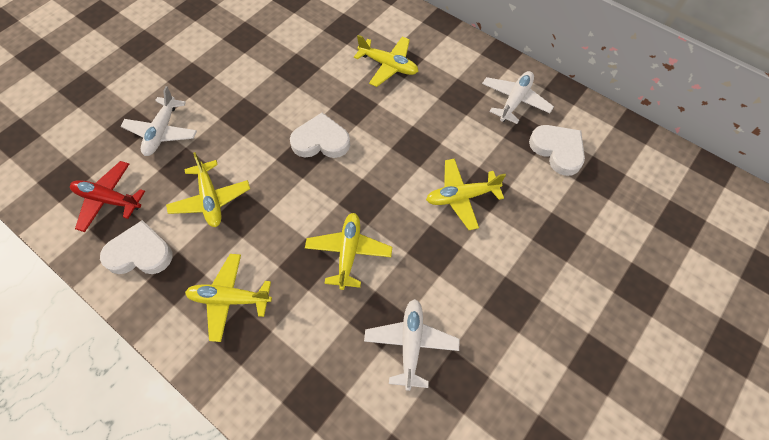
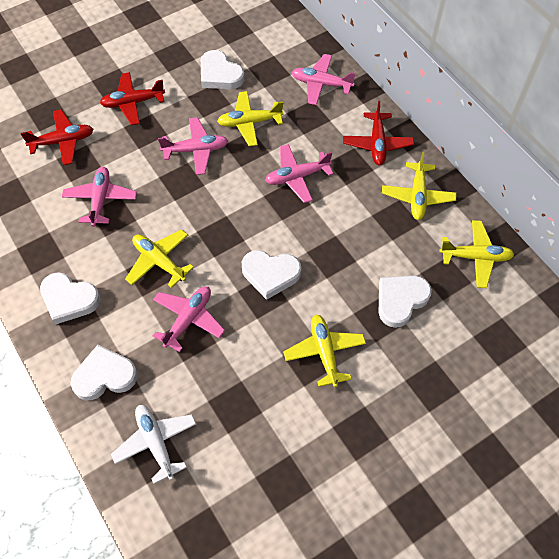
pink plane: none = 0 -> [62,167,137,227] [153,286,225,352] [158,117,228,175] [265,144,333,203] [291,54,356,105] = 5
red plane: [70,161,145,232] = 1 -> [21,109,93,166] [100,72,165,125] [343,101,414,165] = 3
white heart: [100,220,172,274] [290,112,350,158] [529,125,585,176] = 3 -> [40,272,101,325] [70,345,137,401] [201,50,245,89] [242,250,301,300] [379,276,432,328] = 5
white plane: [121,86,197,156] [364,299,460,391] [482,71,554,124] = 3 -> [111,405,196,484] = 1

